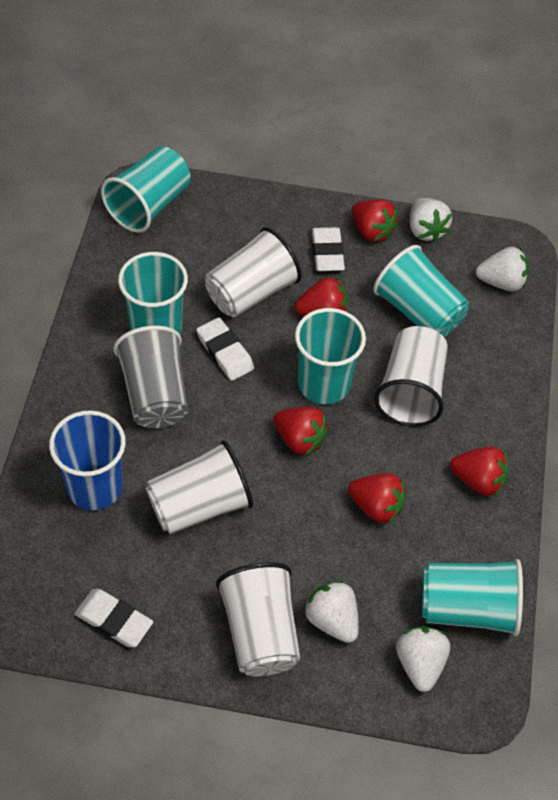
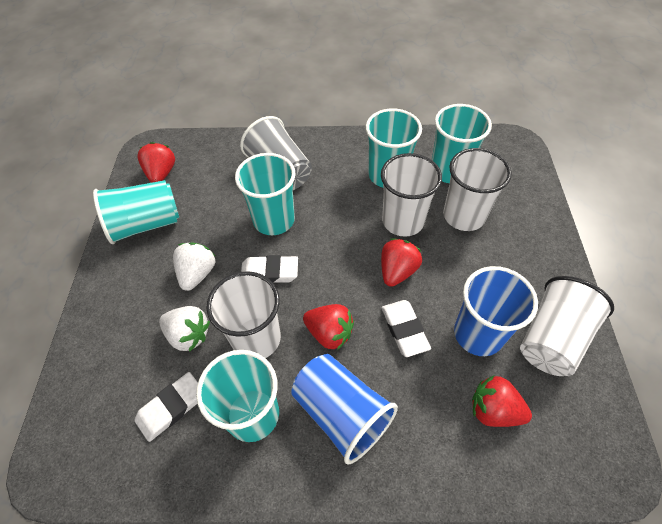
blue cup: [49,410,126,510] = 1 -> [291,354,398,464] [454,266,538,356] = 2
red strawberry: [274,407,328,456] [295,277,348,316] [348,473,406,524] [352,199,398,242] [450,446,508,496] = 5 -> [137,142,175,183] [303,304,354,350] [381,238,422,287] [472,375,532,427] = 4
white strawberry: [304,581,359,643] [396,626,450,692] [410,198,452,242] [476,247,529,292] = 4 -> [159,306,210,352] [173,243,215,291] = 2

